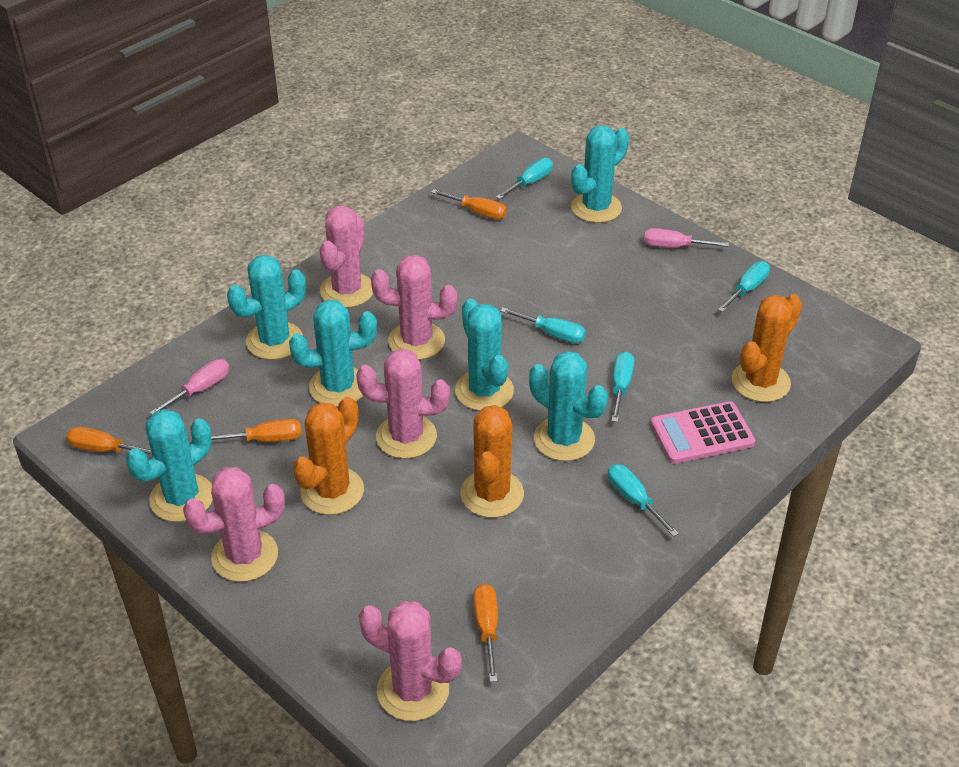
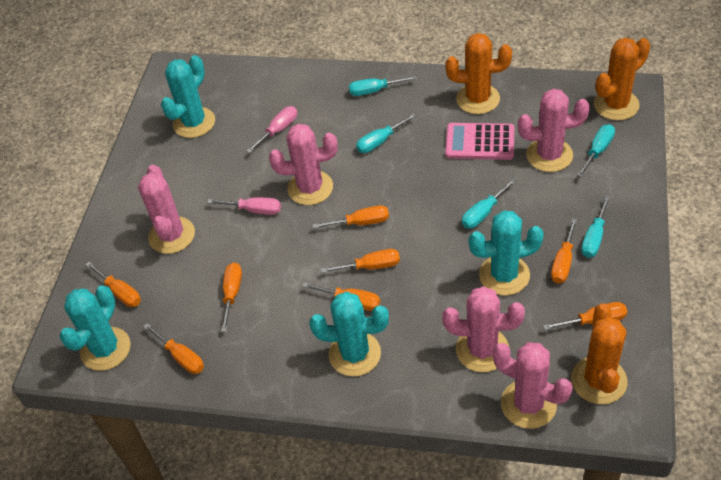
orange screwdriver: [66,427,152,455] [211,419,302,442] [431,189,507,219] [474,584,498,682] = 4 -> [85,262,141,307] [143,323,204,374] [221,262,242,332] [302,282,380,311] [313,205,389,229] [321,249,400,273] [543,302,627,330] [551,218,578,283] = 8
turquoise cactus: [126,409,213,522] [227,255,306,360] [289,300,377,407] [455,298,514,411] [529,351,608,461] [571,125,629,223] = 6 -> [59,285,131,371] [161,55,215,138] [309,292,389,376] [469,210,544,295] = 4

